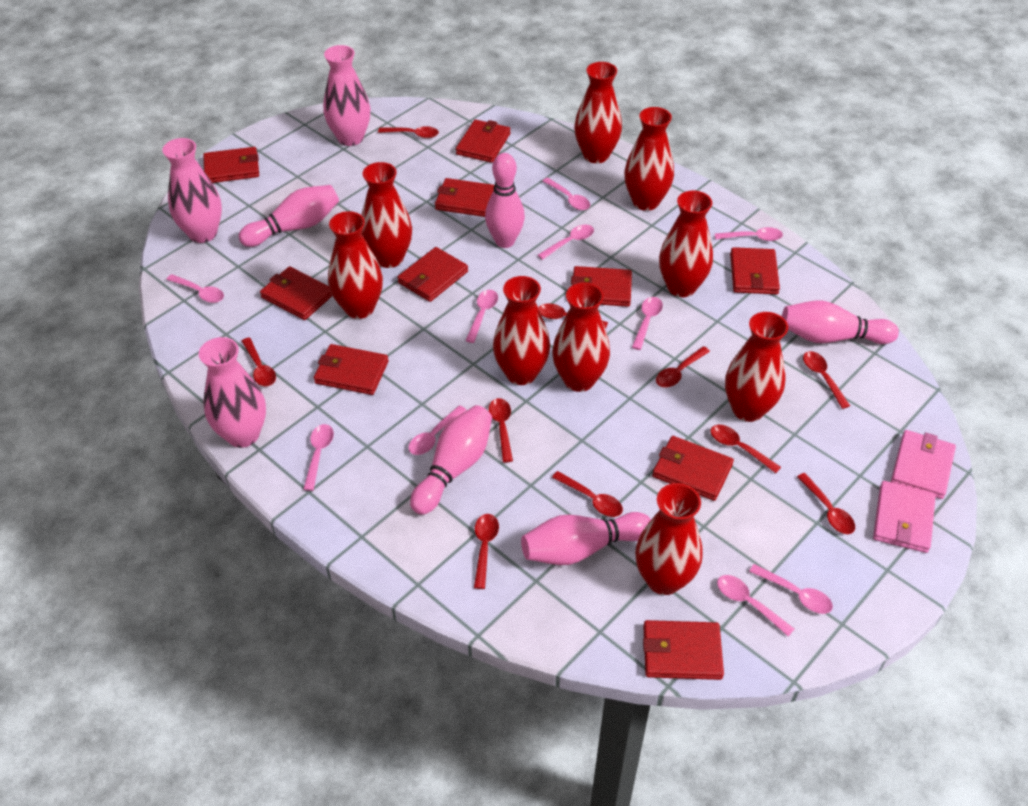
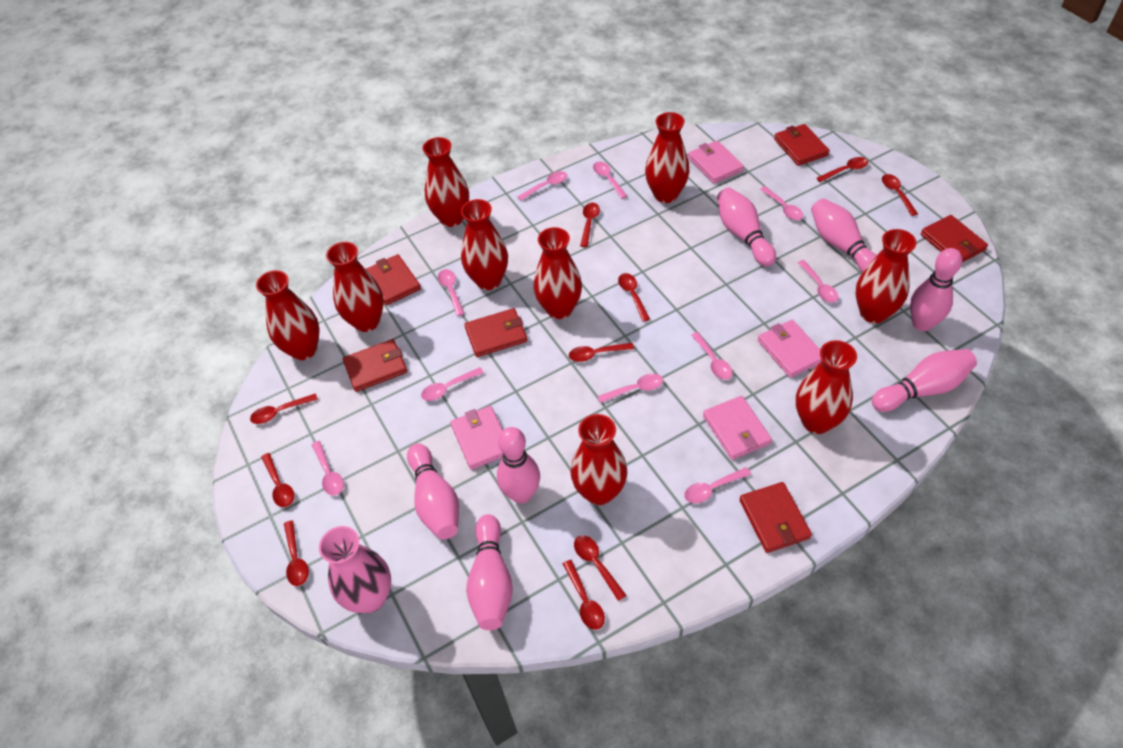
pink bowling pin: [239,185,339,247] [410,405,492,515] [485,153,525,248] [521,512,651,565] [782,301,899,344] = 5 -> [407,443,459,540] [466,514,513,630] [497,427,540,504] [717,187,776,267] [811,198,877,272] [872,349,977,412] [910,248,962,331] = 7
pink vase: [162,138,222,243] [199,337,266,448] [323,45,370,146] = 3 -> [319,526,391,613] = 1
pink wallet: [873,481,936,553] [891,430,956,499] = 2 -> [450,406,503,470] [688,140,744,184] [703,396,772,460] [758,320,822,378] = 4
red wallet: [203,147,259,183] [260,266,332,320] [314,344,389,395] [397,247,468,302] [435,178,495,217] [456,120,511,163] [571,266,632,307] [643,620,724,680] [652,436,734,501] [730,247,780,294] = 10 -> [343,339,407,392] [366,254,421,305] [464,308,527,357] [739,482,812,553] [774,124,830,166] [921,215,988,262] = 6

